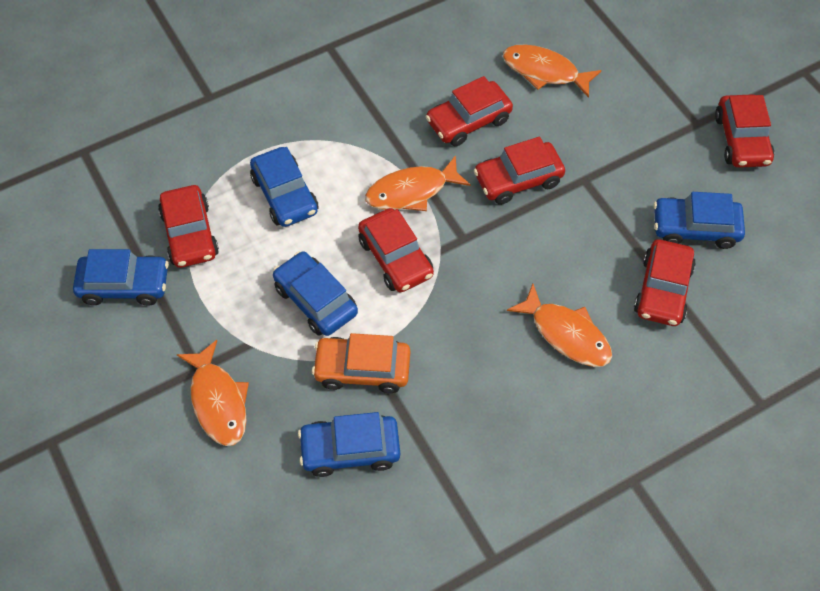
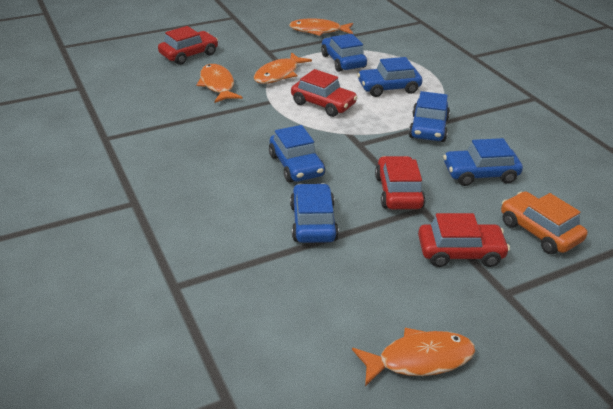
blue car: [73,249,169,306] [250,147,318,227] [273,251,358,336] [298,412,400,477] [653,192,745,249] = 5 -> [269,125,325,183] [290,183,339,243] [321,34,367,72] [357,57,422,97] [408,91,450,142] [443,138,523,186] = 6
red car: [158,185,219,268] [358,208,434,292] [426,76,513,146] [474,137,565,205] [634,239,696,326] [715,94,774,168] = 6 -> [158,26,218,65] [291,69,358,117] [375,156,426,209] [418,213,510,267] = 4

